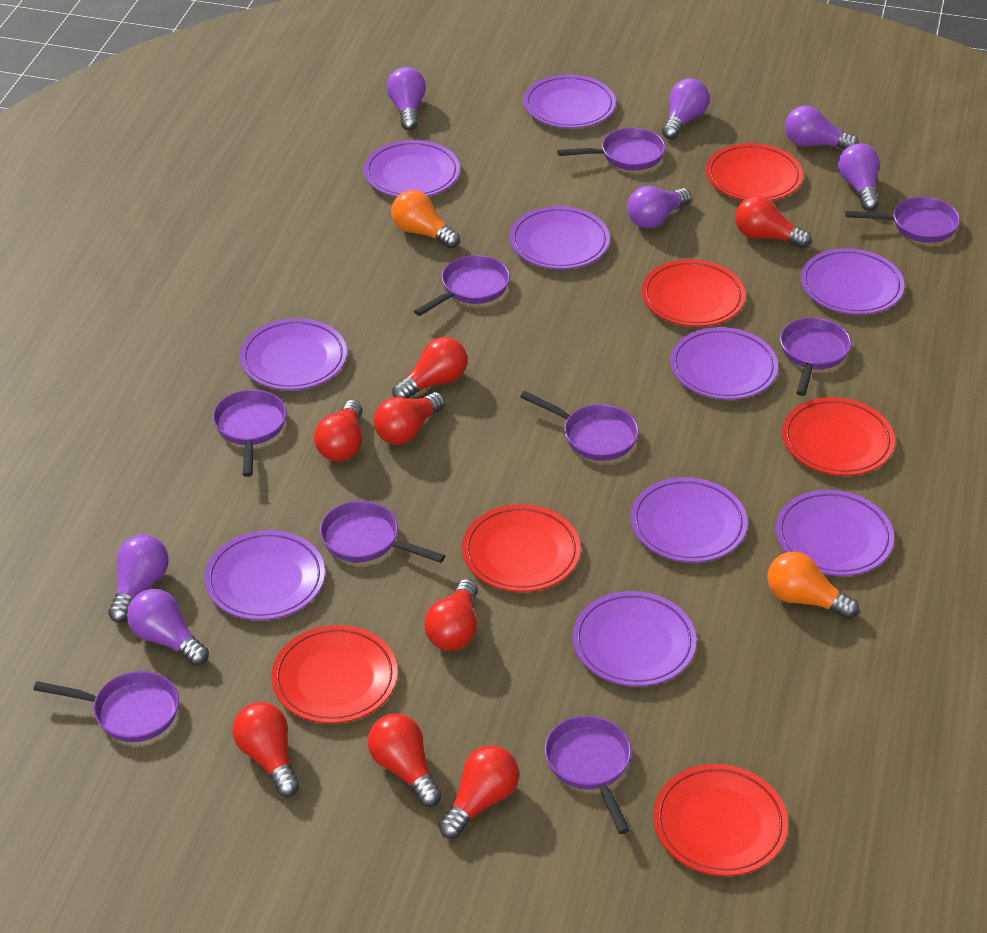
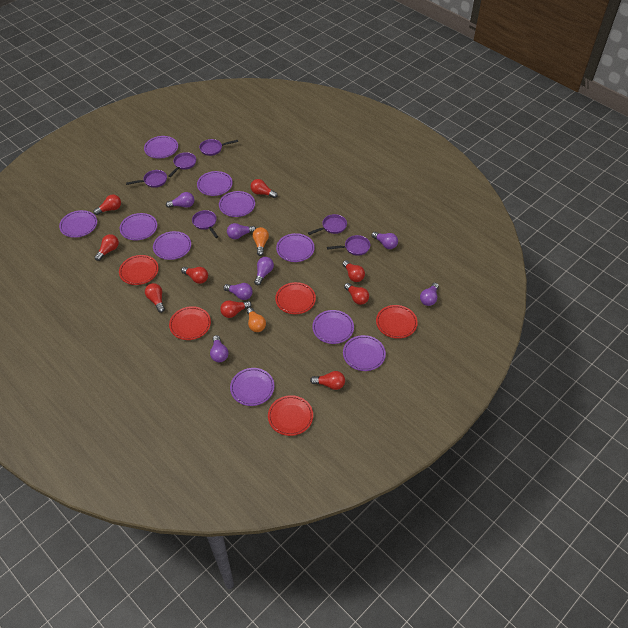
purple pan: [33,671,179,742] [213,390,287,477] [320,501,445,563] [414,255,510,316] [520,391,639,461] [545,716,631,834] [557,128,665,170] [780,318,851,396] [845,197,960,243] = 9 -> [126,170,167,188] [169,152,196,177] [192,210,218,238] [199,139,238,156] [308,214,347,235] [327,235,370,256] = 6
red light bulb: [232,702,300,797] [314,400,363,462] [367,714,442,807] [373,392,445,444] [392,337,467,398] [424,579,478,651] [439,746,519,839] [735,196,811,248] = 8 -> [93,194,121,215] [95,234,119,261] [145,283,165,313] [181,267,208,284] [220,301,252,318] [251,179,277,198] [310,371,345,390] [343,260,365,282] [344,283,369,305] = 9
red plate: [271,625,398,724] [462,504,581,592] [642,259,745,327] [653,764,788,876] [706,143,803,201] [782,397,895,476] = 6 -> [119,255,159,285] [169,306,211,340] [268,395,313,436] [275,282,316,314] [376,305,418,339] = 5

